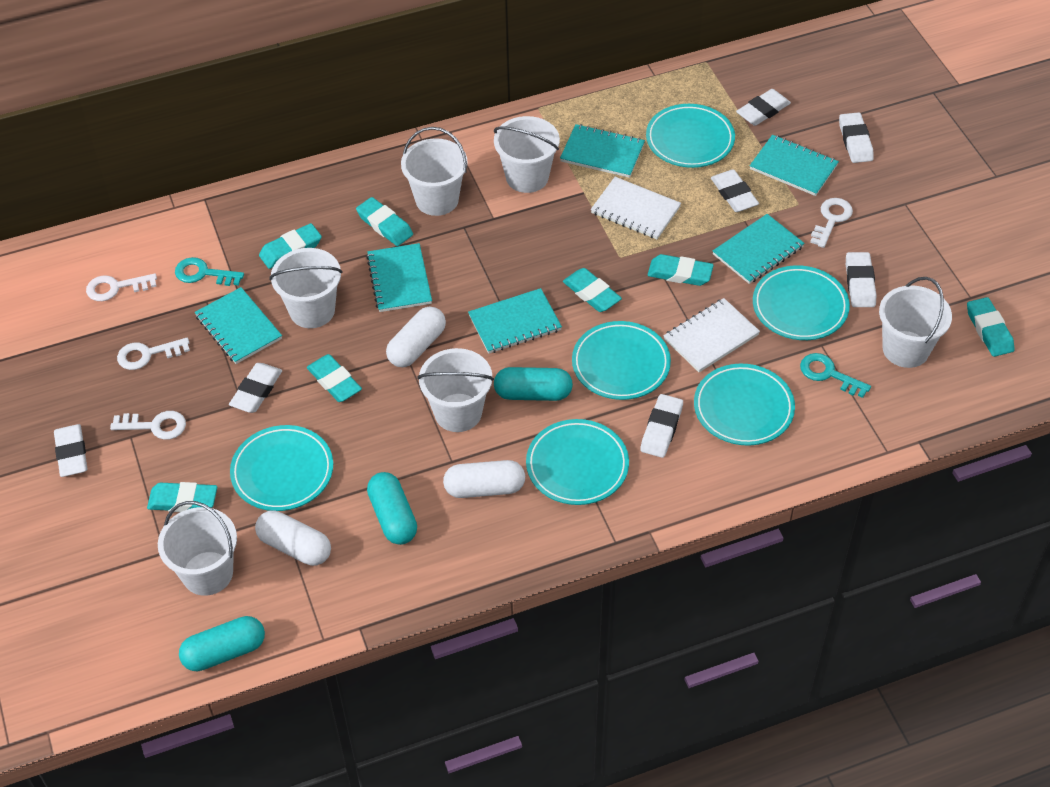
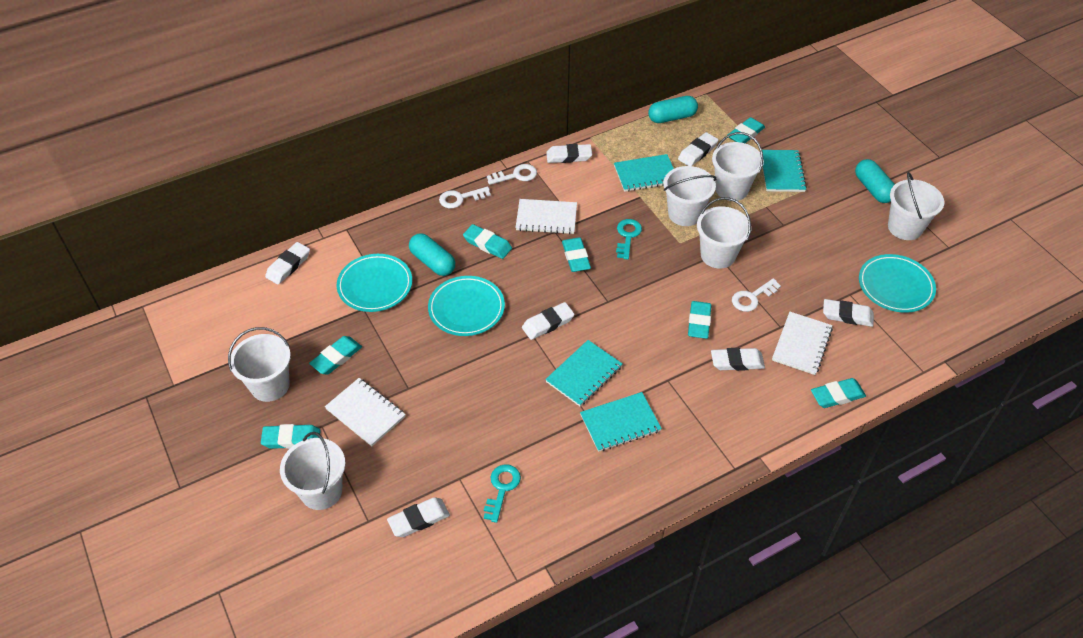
turquoise notebook: [195,287,282,364] [366,243,432,312] [468,288,562,354] [560,124,645,178] [713,214,805,284] [750,135,839,196] = 6 -> [545,340,622,406] [580,392,662,452] [614,154,674,192] [762,150,807,192] = 4
turquoise plate: [230,425,333,511] [526,419,629,505] [572,321,671,400] [646,104,735,168] [694,364,795,446] [753,265,850,340] = 6 -> [337,254,412,312] [428,276,505,336] [859,254,936,313] = 3
white capsule: [255,510,331,566] [386,307,446,367] [443,460,525,498] = 3 -> none = 0
white key: [86,273,157,301] [110,411,186,440] [117,338,190,370] [810,198,853,248] = 4 -> [439,187,491,209] [487,164,537,185] [732,278,781,312] = 3
white notebook: [591,177,681,239] [663,298,760,372] = 2 -> [325,378,406,446] [516,199,577,234] [772,312,833,375] = 3

